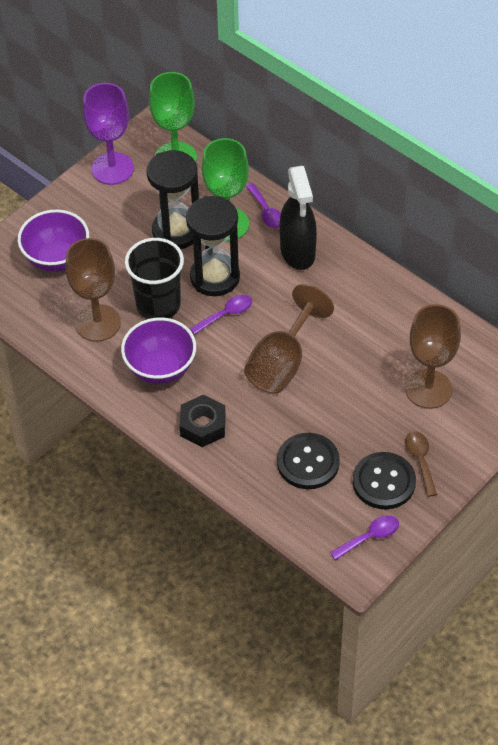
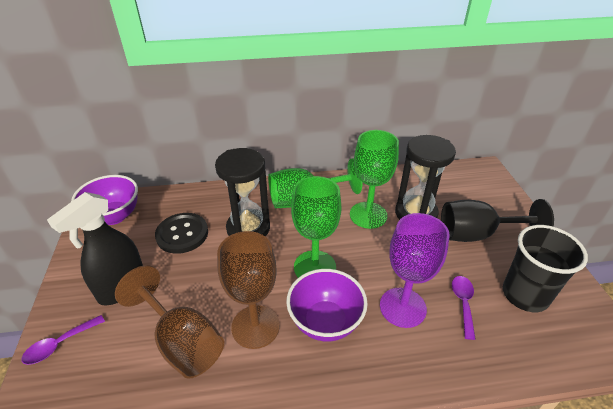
black button: [277,433,340,489] [353,452,416,509] = 2 -> [155,213,208,254] = 1
black goblet: none = 0 -> [441,199,554,242] = 1
black nut: [180,395,226,447] = 1 -> none = 0
brown goblet: [66,238,121,342] [244,284,334,394] [405,304,461,409] = 3 -> [115,265,224,379] [217,231,280,349] = 2
brown spoon: [405,431,437,497] = 1 -> none = 0
green goblet: [149,72,197,162] [202,138,249,241] = 2 -> [268,158,362,208] [291,176,341,278] [350,130,399,229] = 3
purple spoon: [190,295,252,335] [245,183,281,228] [330,515,399,560] = 3 -> [21,315,105,365] [452,276,476,340] = 2

